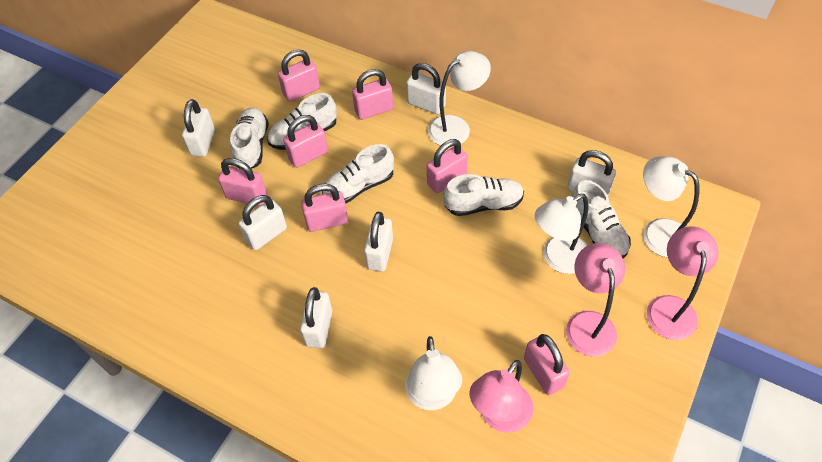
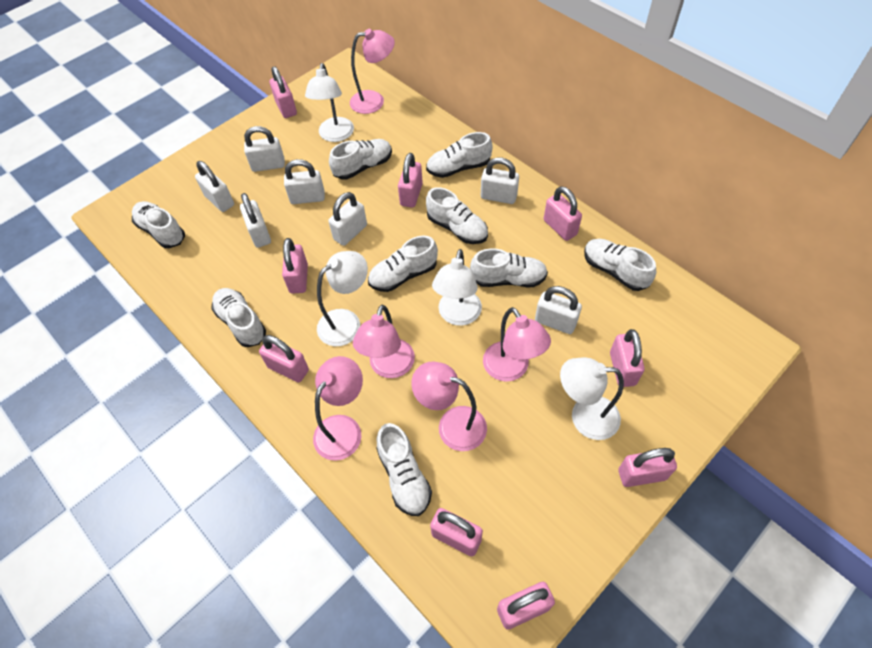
pink lamp: [469,360,533,433] [566,243,625,356] [647,226,718,340] = 3 -> [313,356,363,461] [350,29,395,114] [353,304,415,378] [411,362,487,451] [483,307,551,382] = 5
pink padlock: [218,158,267,206] [278,50,320,102] [283,115,328,168] [301,184,348,232] [352,69,393,120] [427,139,468,193] [524,334,570,395] = 7 -> [259,335,309,383] [269,66,297,118] [282,238,308,294] [398,153,423,208] [430,508,483,556] [497,582,555,630] [544,186,582,241] [610,329,645,387] [618,448,677,487] = 9
white padlock: [182,99,215,157] [238,195,287,250] [300,287,332,348] [364,212,393,272] [406,63,446,114] [568,150,616,196] = 6 -> [195,161,234,212] [240,193,271,248] [244,126,285,172] [284,159,325,204] [328,192,367,246] [481,157,519,204] [535,286,582,334] = 7
white shoe: [230,107,269,169] [267,93,337,150] [322,144,394,204] [444,174,524,216] [572,180,631,259] = 5 -> [132,201,185,248] [211,288,266,347] [329,139,392,180] [368,236,438,292] [376,423,432,516] [426,132,493,178] [426,187,488,244] [470,248,548,287] [584,239,656,291] = 9

